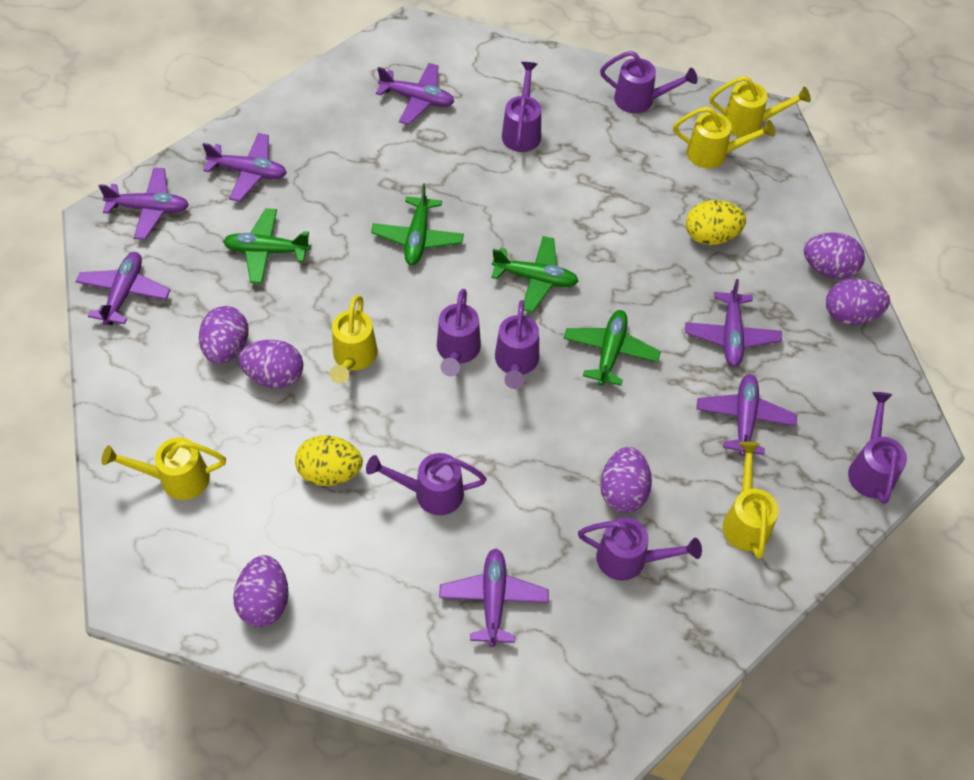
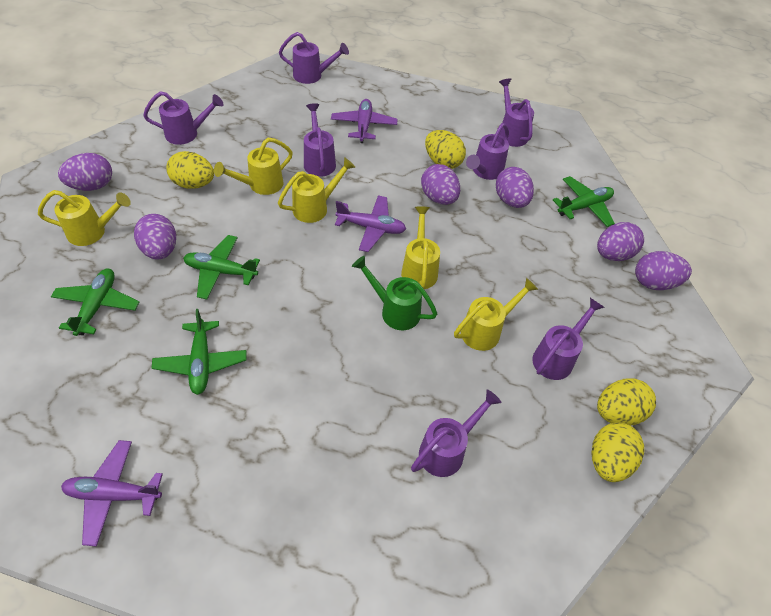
green watering can: none = 0 -> [352,256,437,330] = 1
purple plane: [76,252,170,325] [99,168,189,240] [202,133,287,202] [376,63,454,125] [439,548,549,647] [685,279,782,367] [696,374,797,456] = 7 -> [61,440,163,547] [331,99,398,143] [335,195,406,252] = 3
yellow egg: [295,435,363,486] [686,200,746,245] = 2 -> [166,151,214,189] [425,130,466,169] [591,422,644,482] [597,378,656,425] = 4

